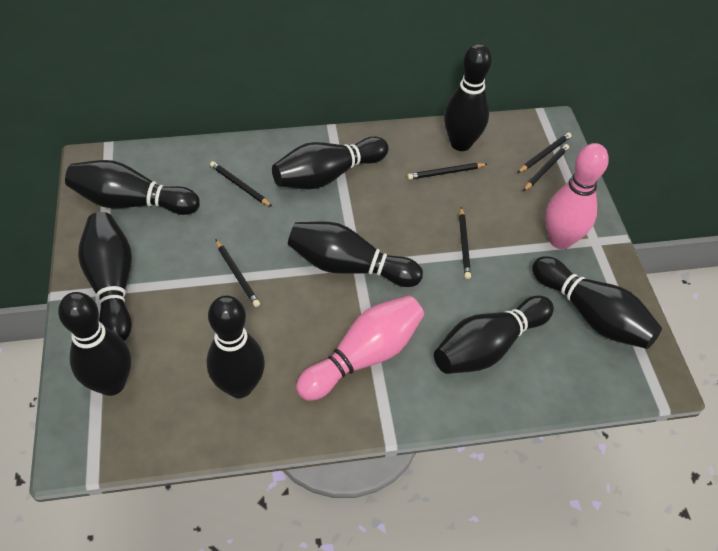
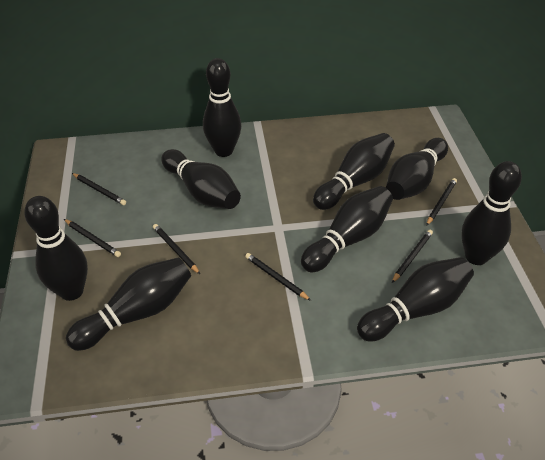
pink bowling pin: [296,296,424,401] [545,143,609,249] = 2 -> none = 0

